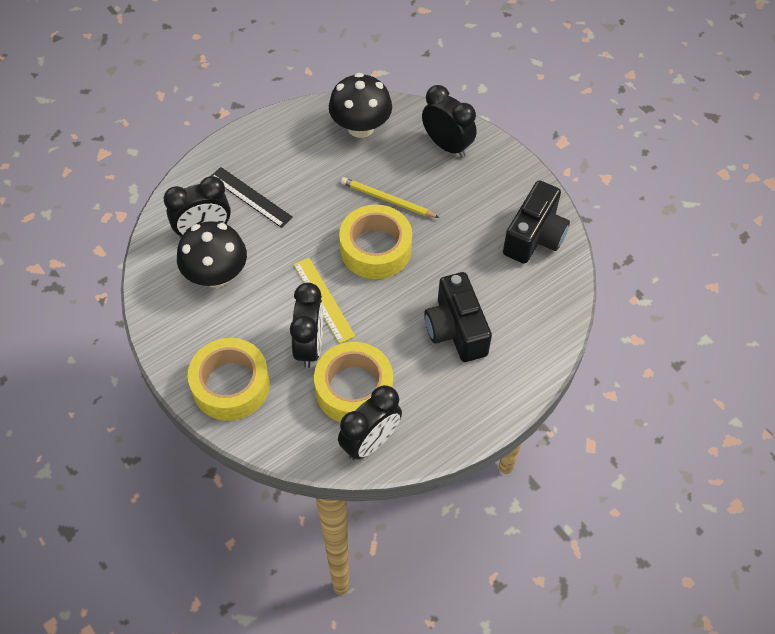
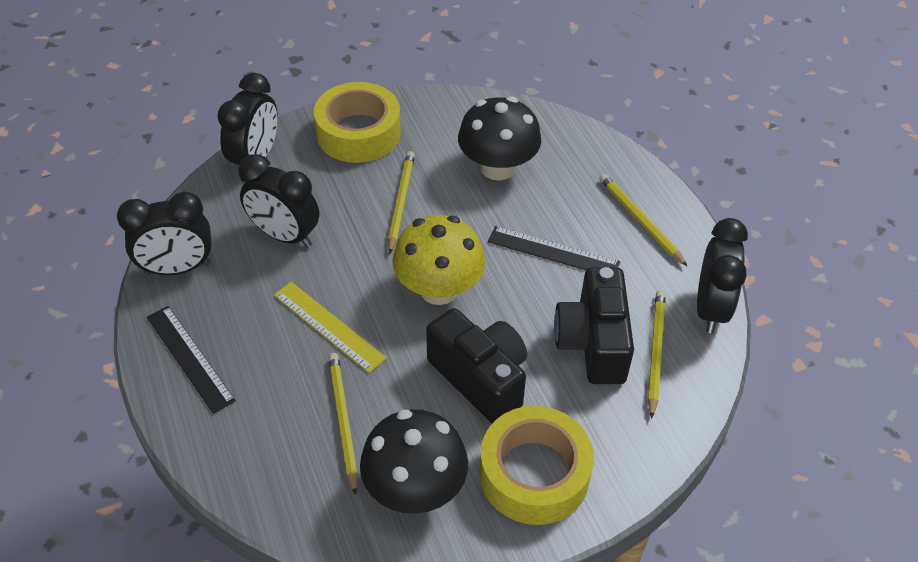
black ruler: [211,167,293,228] = 1 -> [147,306,236,414] [488,226,620,270] = 2
yellow mushroom: none = 0 -> [392,215,485,305] = 1
yellow pencil: [341,177,440,218] = 1 -> [328,353,358,495] [388,151,415,254] [599,174,688,267] [648,290,666,419] = 4
yellow tape: [188,338,270,421] [314,342,393,422] [339,204,412,279] = 3 -> [314,82,401,163] [480,406,594,525] = 2

